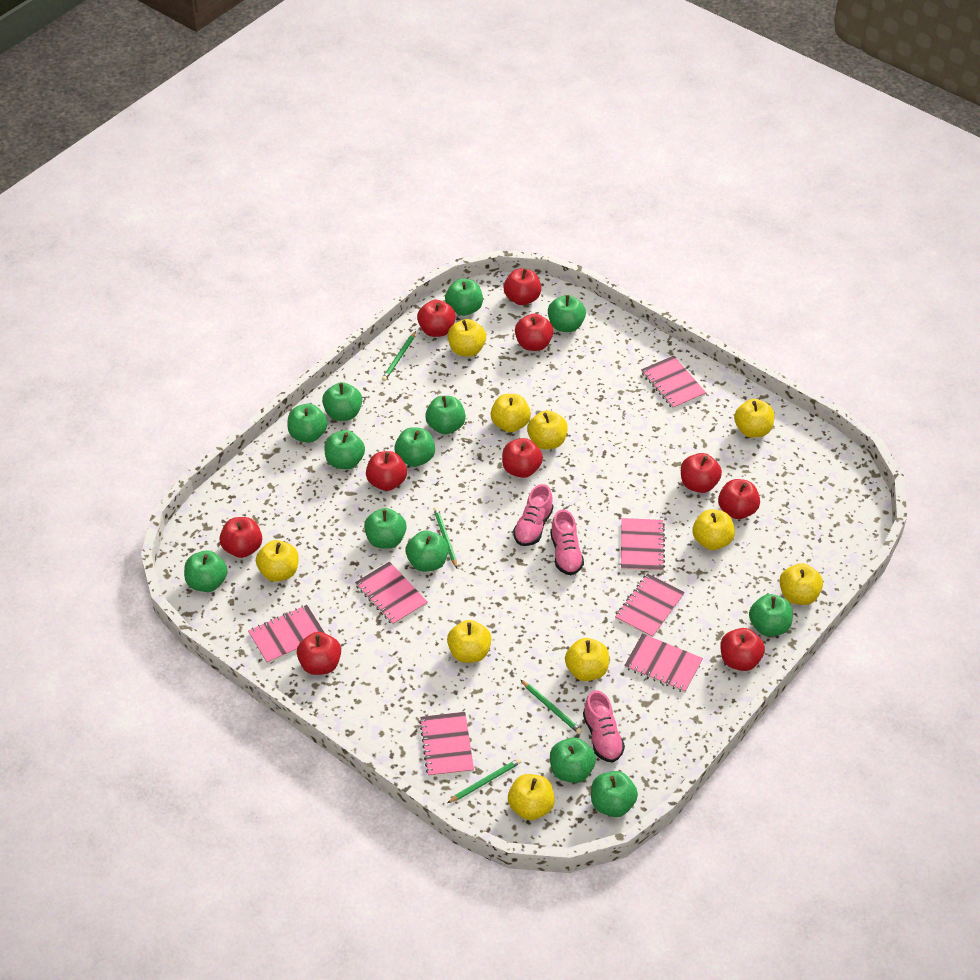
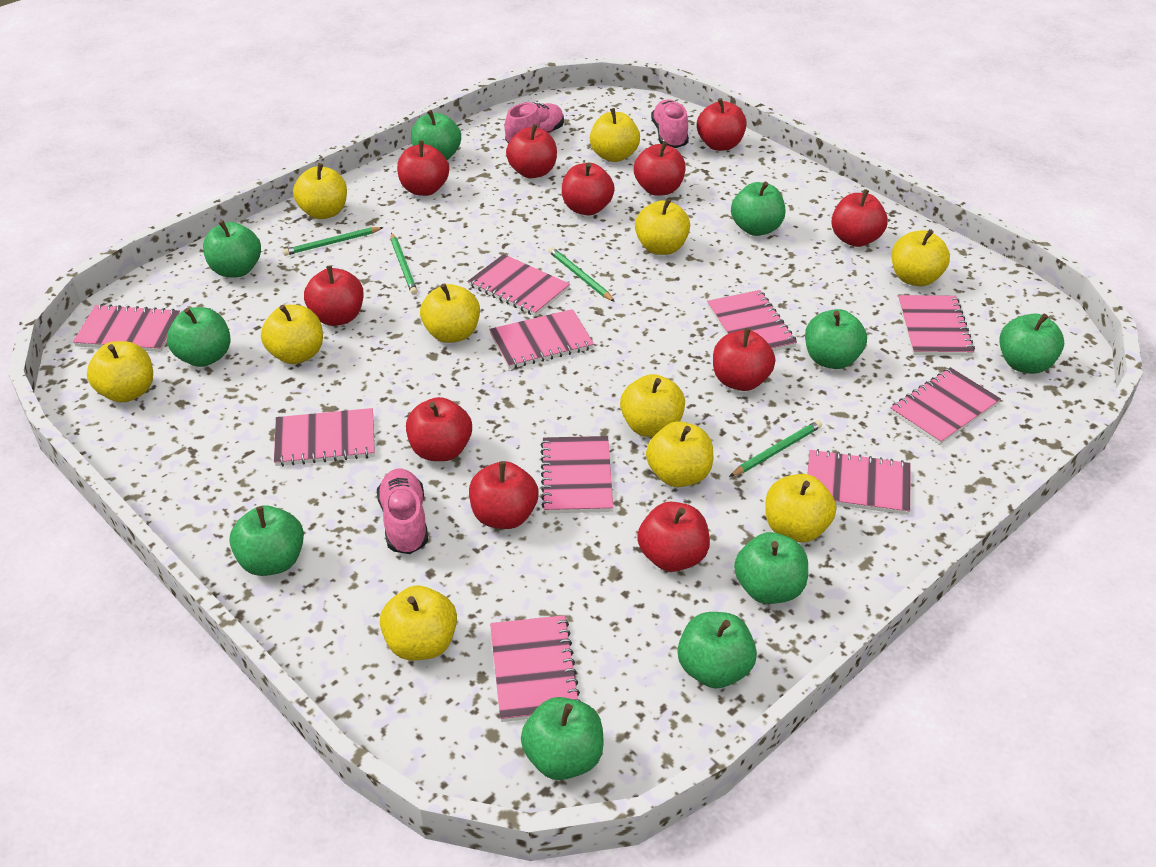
green apple: [184,551,227,592] [287,404,328,443] [322,382,362,421] [324,430,365,470] [364,508,407,548] [394,427,435,467] [405,531,448,572] [425,396,466,434] [445,279,483,316] [548,295,586,332] [550,737,596,783] [591,771,638,817] [749,594,793,636] = 13 -> [167,307,231,367] [203,220,261,278] [229,505,304,576] [411,110,461,160] [521,697,604,780] [678,612,757,689] [731,182,785,236] [734,532,808,604] [805,309,867,369] [999,314,1064,374] = 10
pink notebook: [248,605,325,664] [355,561,428,625] [419,712,474,777] [615,573,685,637] [621,518,665,572] [624,633,703,693] [641,356,706,409] = 7 -> [73,304,180,352] [274,408,375,466] [468,254,570,316] [489,309,594,369] [490,615,580,722] [540,436,613,513] [707,290,797,351] [807,449,911,515] [890,367,1001,445] [898,295,975,356] = 10
red apple: [219,517,262,558] [297,632,341,675] [366,451,407,491] [417,300,456,337] [502,438,543,478] [504,268,541,305] [515,313,553,351] [681,453,722,493] [718,479,760,519] [720,628,765,671] = 10 -> [304,265,364,326] [397,141,449,196] [406,397,472,461] [469,461,539,529] [506,124,557,178] [562,163,615,215] [634,141,686,196] [637,502,710,572] [697,98,747,151] [713,328,775,391] [831,189,888,247] = 11
yellow apple: [256,540,299,582] [447,620,492,663] [448,319,486,357] [491,394,531,432] [508,774,555,820] [527,410,568,449] [565,638,609,681] [692,509,735,550] [734,399,774,438] [779,563,823,605] = 10 -> [87,341,153,403] [261,305,323,364] [293,163,347,219] [380,585,457,661] [420,283,480,343] [590,108,640,162] [620,374,685,437] [635,198,690,255] [646,421,713,487] [765,474,836,542] [892,229,950,286] = 11

